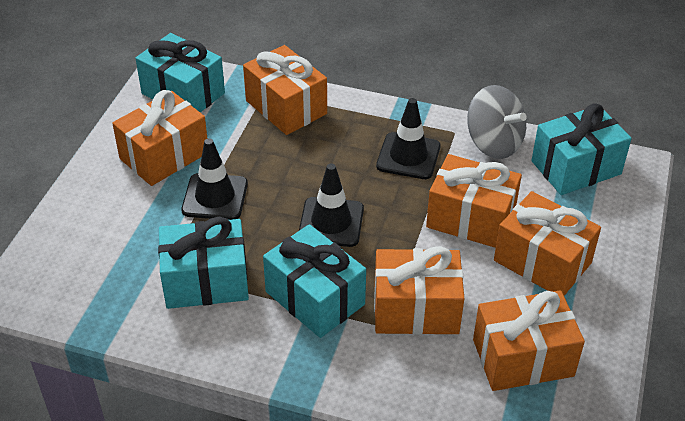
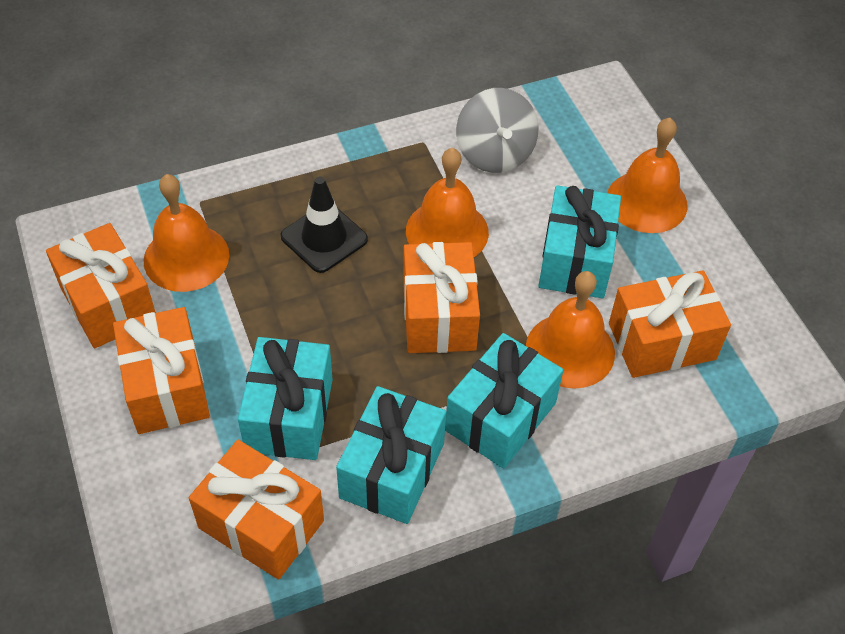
black traffic cone: [182,138,248,220] [299,164,364,247] [376,98,441,179] = 3 -> [281,177,368,273] = 1
orange bell: none = 0 -> [144,174,229,292] [406,148,489,257] [526,271,615,389] [607,118,688,233] = 4
orange gift: [112,90,207,186] [243,45,327,135] [374,246,464,335] [426,154,522,248] [473,290,585,391] [494,191,601,296] = 6 -> [46,223,156,348] [113,307,210,434] [189,440,324,580] [403,242,480,353] [609,270,731,378] = 5

